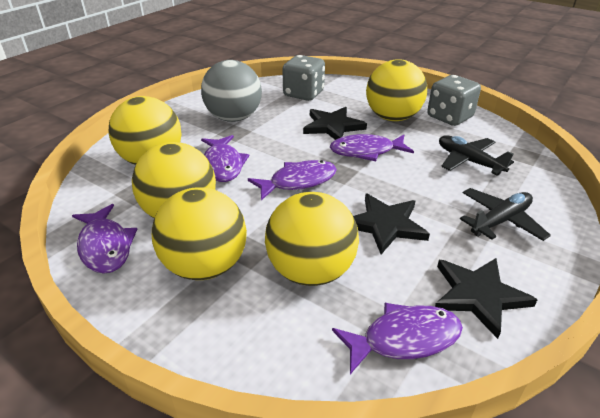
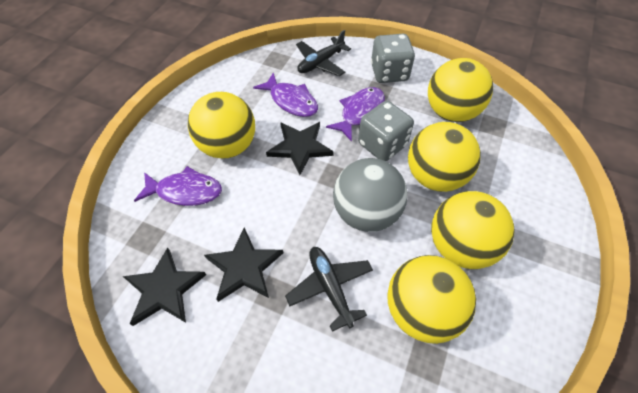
purple fish: [72,204,137,274] [201,135,249,182] [248,160,337,201] [330,134,414,161] [332,303,463,374] = 5 -> [134,166,222,206] [253,72,318,117] [326,87,385,142] = 3

